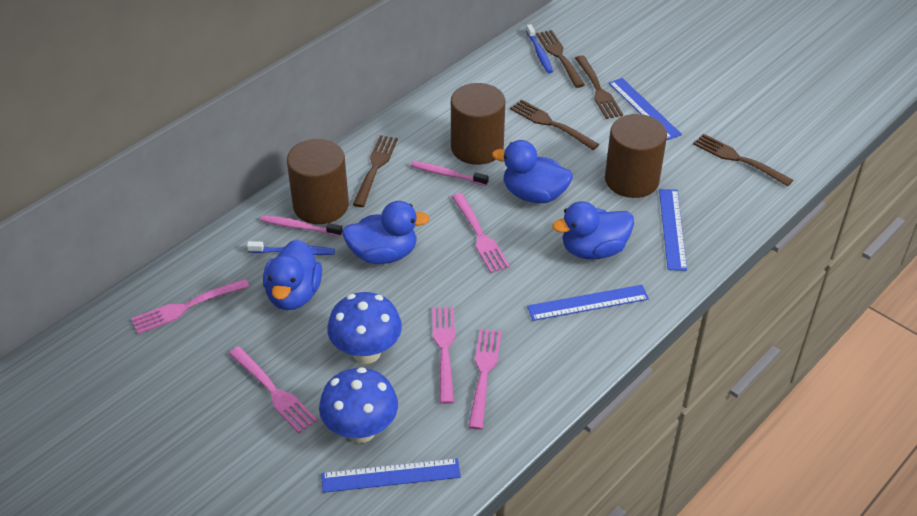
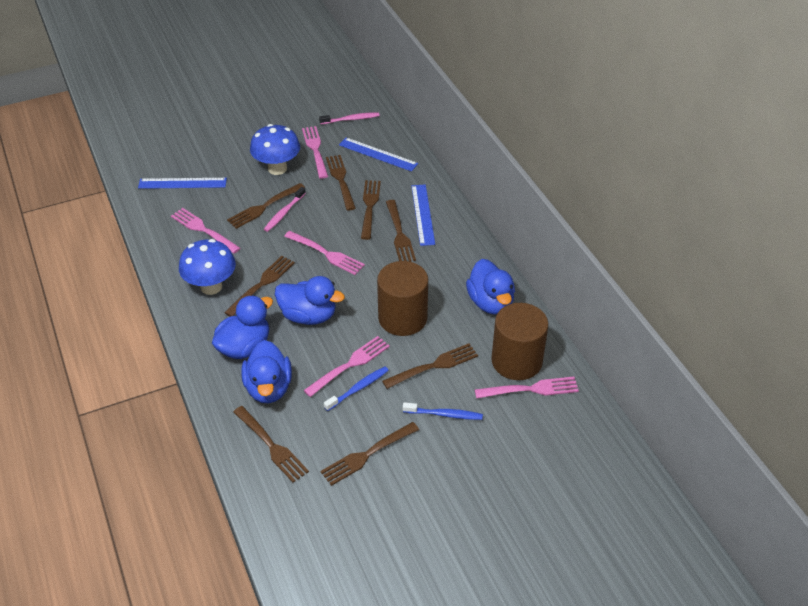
blue ruler: [321,458,461,493] [527,285,649,321] [609,78,682,140] [659,189,687,271] = 4 -> [138,178,227,189] [339,138,418,172] [411,185,435,246] = 3
brown cylinder: [287,139,349,224] [451,83,505,165] [605,114,667,198] = 3 -> [377,261,428,336] [491,303,548,380] = 2
brown fork: [353,135,398,207] [510,100,599,150] [536,30,585,88] [575,55,623,119] [693,134,793,186] = 5 -> [225,256,295,316] [227,183,305,229] [233,406,309,483] [321,422,419,486] [326,155,356,210] [361,180,381,240] [382,344,478,389] [386,200,416,262] = 8

